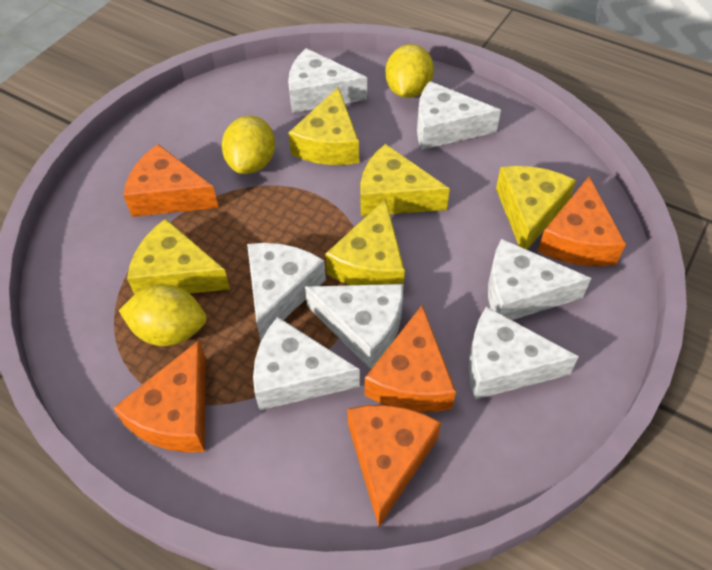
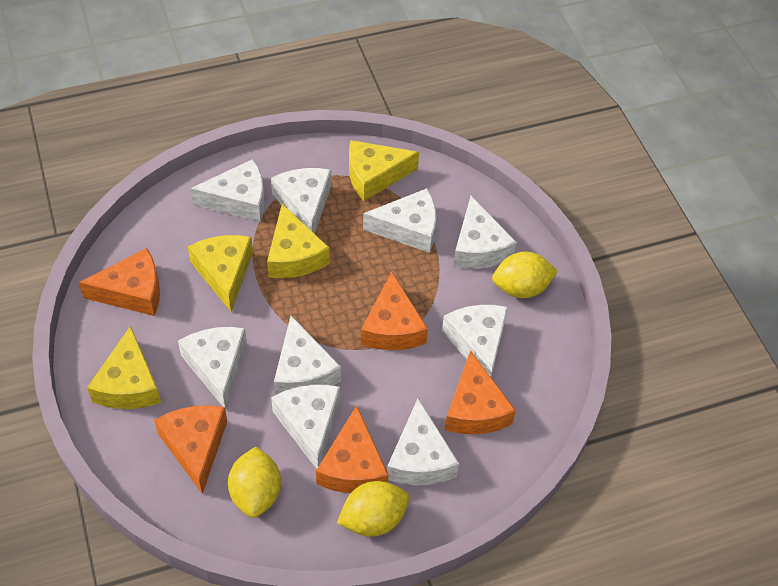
white cheese: [247,243,326,341] [253,317,360,411] [288,48,367,113] [305,284,403,369] [417,81,501,150] [468,307,579,400] [488,239,591,320] = 7 -> [178,327,247,410] [190,159,265,222] [271,168,331,234] [271,385,340,469] [274,316,341,395] [363,188,436,253] [387,399,459,485] [442,305,508,377] [453,196,517,269] = 9
yellow cheese: [127,218,230,295] [288,87,359,165] [325,199,405,288] [361,144,450,216] [496,166,576,250] = 5 -> [87,326,161,409] [188,235,253,311] [267,204,330,278] [349,140,419,201] = 4

